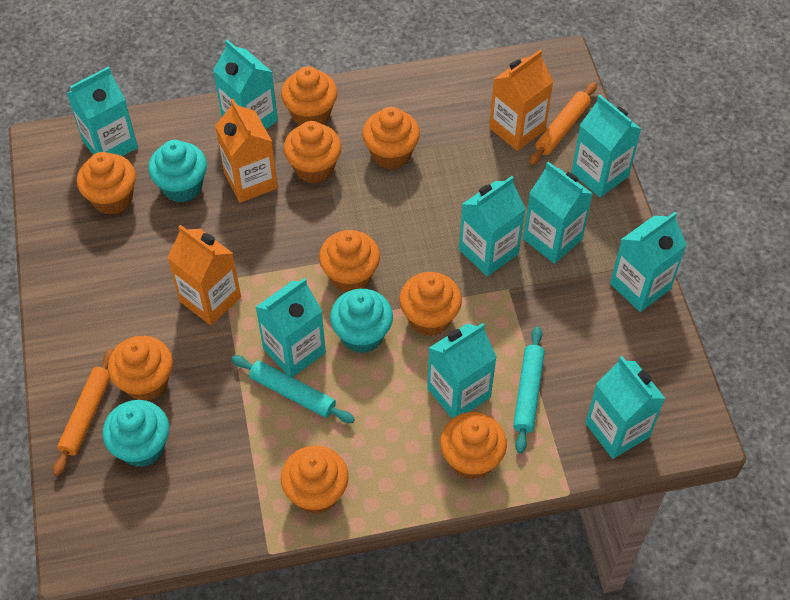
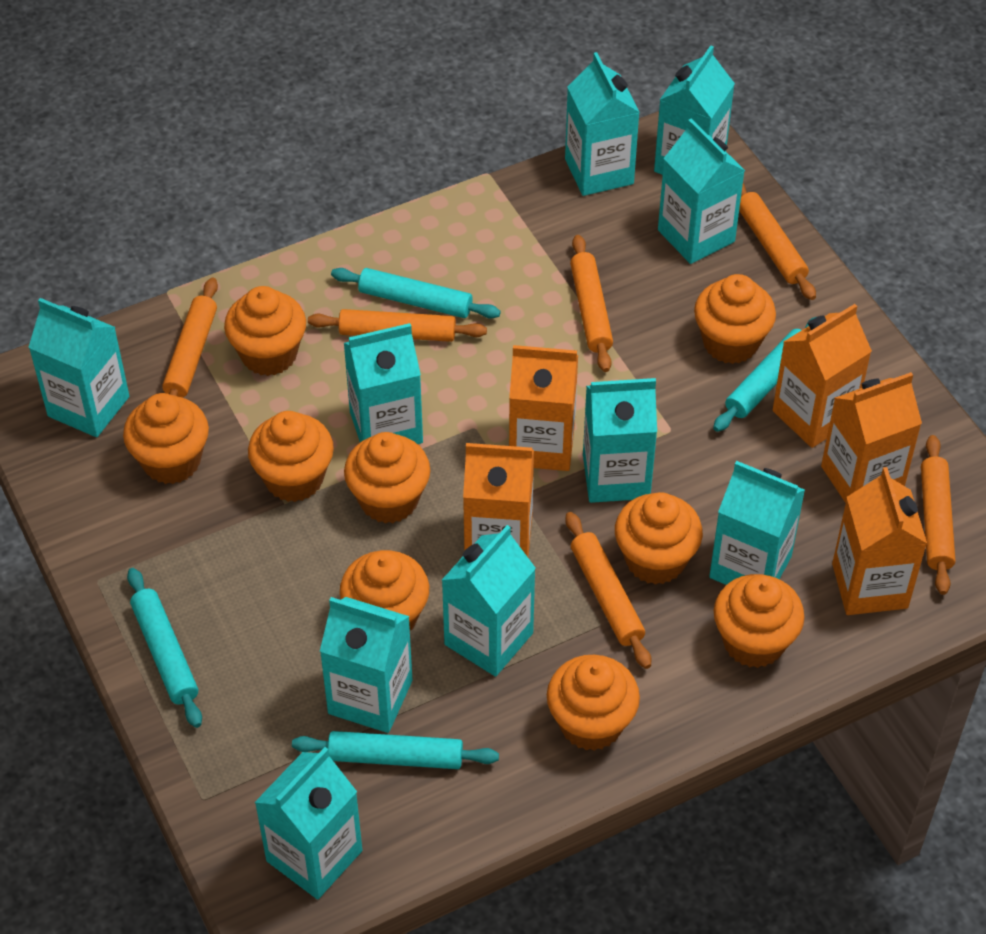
orange carton: [167,225,241,325] [215,99,278,203] [489,50,554,151] = 3 -> [463,443,534,557] [509,345,578,471] [773,304,872,448] [821,372,922,503] [832,467,927,615] = 5
orange rolling pin: [53,349,113,476] [529,82,597,165] = 2 -> [162,278,218,398] [308,309,487,342] [565,512,651,669] [570,235,613,372] [739,183,816,300] [921,435,955,595] = 6
turquoise carton: [67,67,138,156] [213,40,278,129] [256,278,326,377] [427,323,497,419] [459,176,526,277] [523,162,593,264] [571,95,641,197] [585,356,666,459] [610,212,687,312] = 9 -> [28,298,129,437] [254,747,362,899] [320,597,413,733] [344,323,423,444] [442,525,536,677] [565,52,640,196] [583,378,657,503] [654,45,735,175] [658,119,745,264] [709,461,805,585] = 10
turquoise cupcake: [103,400,169,467] [148,140,207,202] [330,289,393,353] = 3 -> none = 0
turquoise rolling pin: [231,355,355,423] [513,327,545,454] = 2 -> [127,568,202,728] [292,731,499,769] [331,268,501,319] [713,317,816,432] = 4

